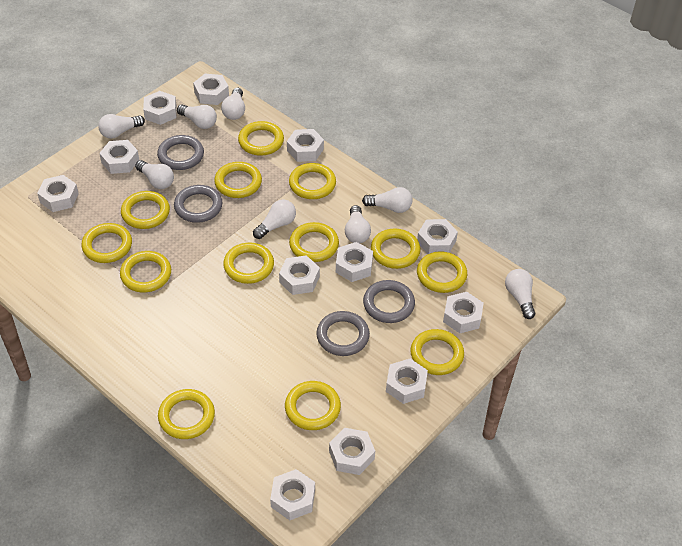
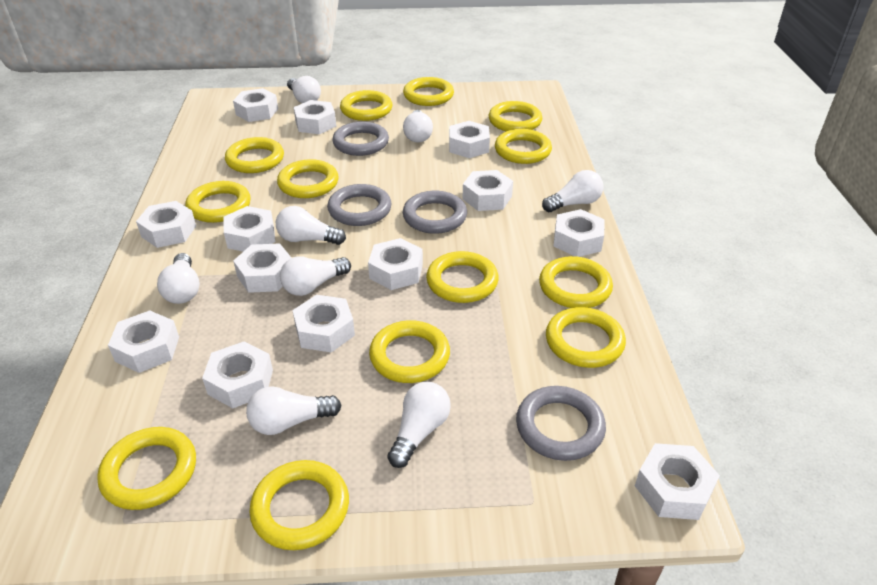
white nut: [37,175,79,212] [99,140,139,174] [143,91,177,125] [193,74,229,105] [270,469,315,520] [279,255,320,295] [287,129,324,162] [329,428,375,475] [336,242,373,282] [386,359,428,404] [417,219,458,254] [443,292,484,333] = 12 -> [108,310,179,373] [136,201,196,248] [202,342,273,408] [224,206,276,252] [233,88,278,122] [233,243,291,293] [292,295,355,353] [294,100,336,134] [368,238,423,290] [449,121,490,158] [463,170,513,211] [553,209,604,257] [635,443,720,520] = 13

